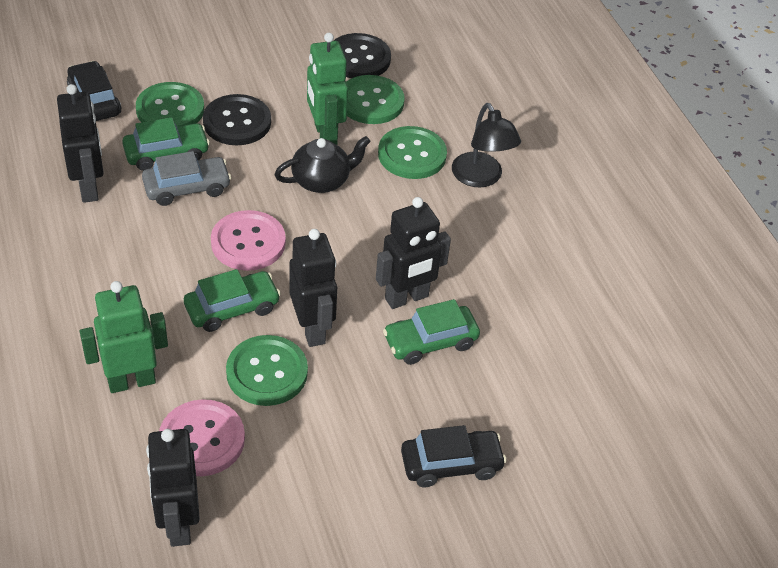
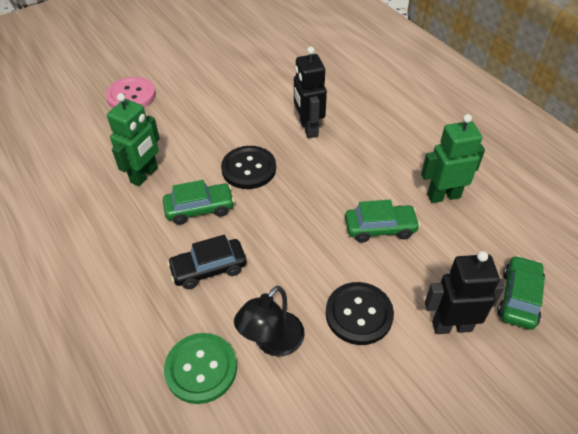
black car: [67,61,121,121] [401,425,507,487] = 2 -> [167,235,247,289] = 1
black robot: [57,84,104,203] [146,429,200,547] [289,229,337,347] [376,197,451,309] = 4 -> [294,46,327,139] [425,251,505,334] = 2
black teapot: [274,136,371,193] = 1 -> none = 0
green button: [136,82,204,127] [226,335,308,406] [346,75,404,124] [378,126,447,179] = 4 -> [164,333,237,404] = 1
grey car: [142,151,231,206] = 1 -> none = 0
pink button: [159,399,245,476] [211,210,286,271] = 2 -> [106,77,156,108] = 1

